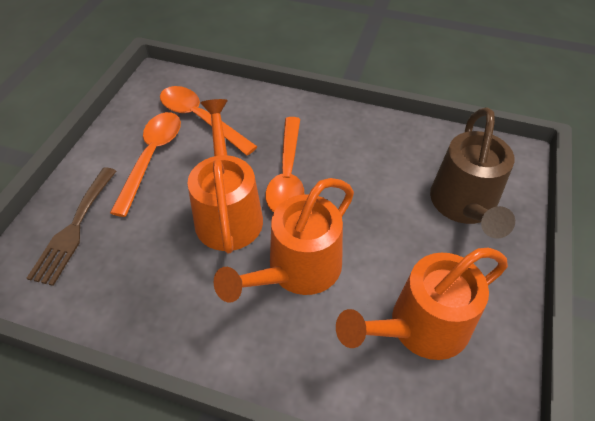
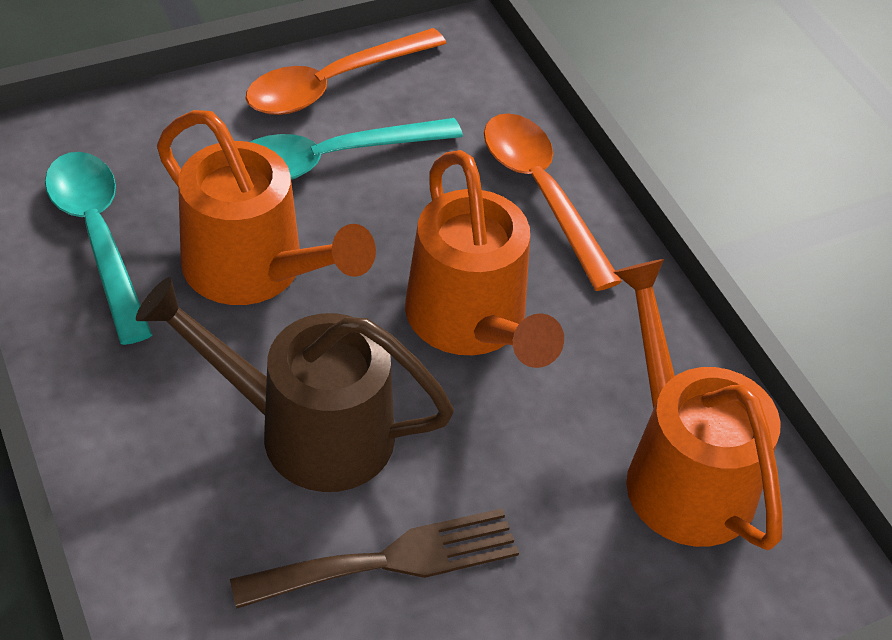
orange spoon: [110,112,181,217] [160,86,258,156] [265,117,305,212] = 3 -> [245,28,447,115] [484,113,622,291] = 2
turquoise spoon: none = 0 -> [45,152,153,345] [251,118,463,180] = 2

